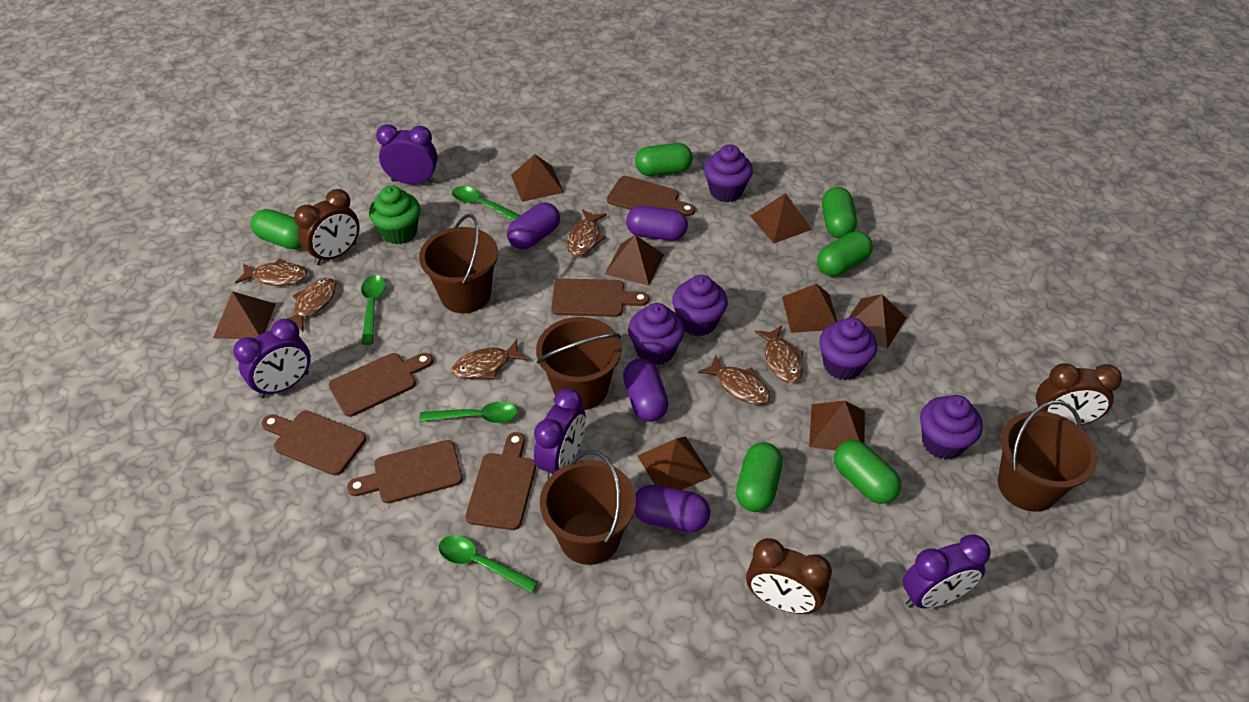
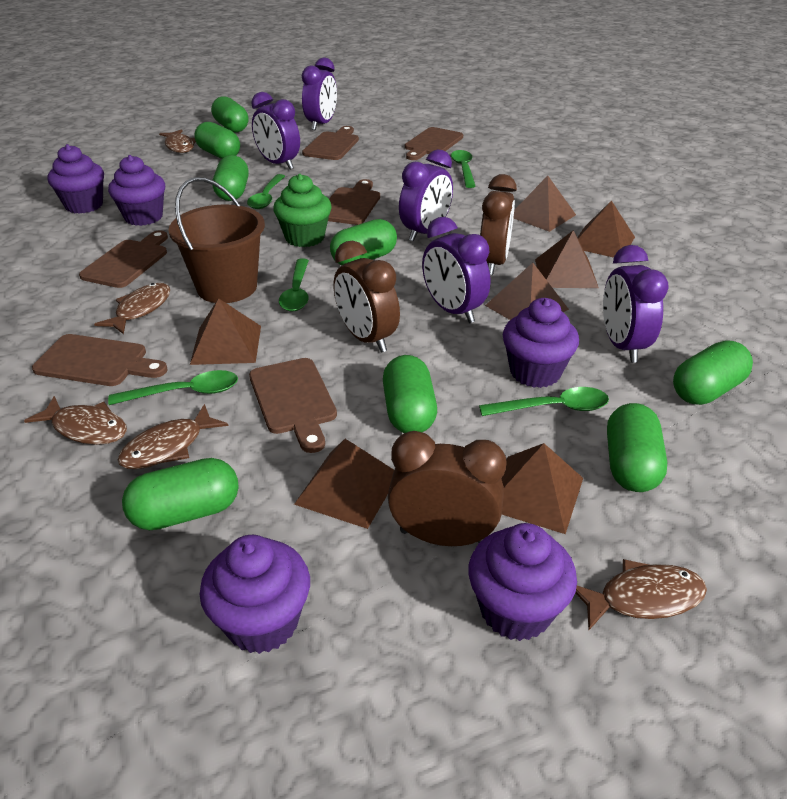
brown bucket: [419,214,498,313] [536,317,621,410] [540,450,636,565] [998,400,1098,512] = 4 -> [168,177,265,303] = 1
brown fish: [235,258,307,286] [287,278,336,331] [451,339,528,379] [567,209,607,256] [698,355,770,405] [755,326,803,383] = 6 -> [24,396,127,445] [94,283,170,334] [118,404,229,469] [159,129,196,153] [575,559,707,630] = 5
brown pyramid: [213,291,276,339] [511,154,564,202] [605,235,664,286] [638,436,712,490] [750,193,812,243] [782,284,837,333] [809,401,865,451] [849,294,906,349] = 8 -> [190,298,261,365] [294,439,394,529] [485,263,569,320] [501,443,583,534] [514,176,576,232] [535,230,599,288] [577,200,635,258] = 7
green capsule: [251,209,302,249] [635,143,693,176] [736,442,783,512] [817,231,873,276] [822,187,857,238] [834,440,901,504] = 6 -> [122,458,239,530] [194,122,240,159] [211,96,249,132] [213,155,249,201] [330,219,397,265] [383,355,437,433] [607,403,667,492] [673,340,753,405] = 8
green spoon: [361,275,386,345] [419,402,518,423] [439,535,538,593] [452,186,520,221] = 4 -> [108,370,238,405] [247,174,285,209] [279,258,309,312] [451,150,476,188] [479,387,609,416] = 5
purple capsule: [507,202,560,250] [623,358,669,422] [626,206,688,241] [634,485,710,532] = 4 -> none = 0
purple clock: [233,319,311,398] [376,124,438,184] [534,388,586,480] [903,535,991,608] = 4 -> [251,92,300,170] [302,57,337,130] [399,149,453,242] [422,217,490,323] [603,245,669,363] = 5

